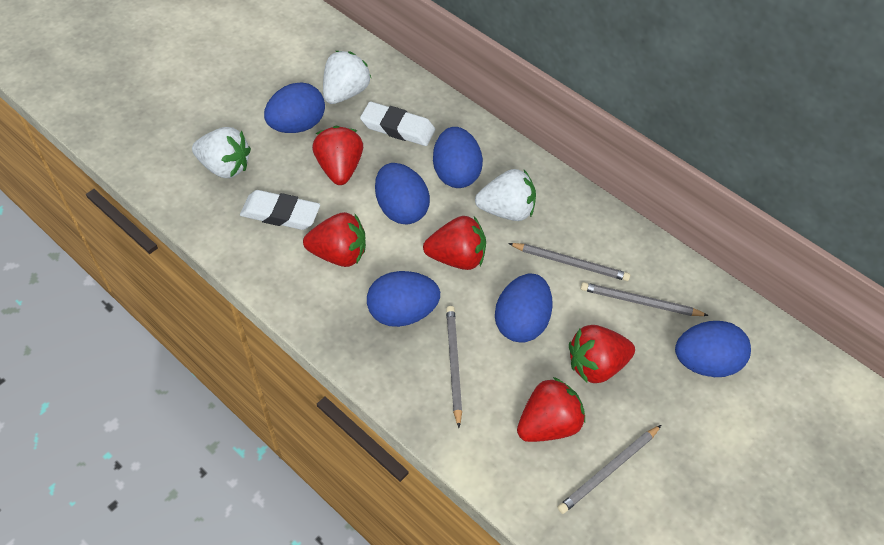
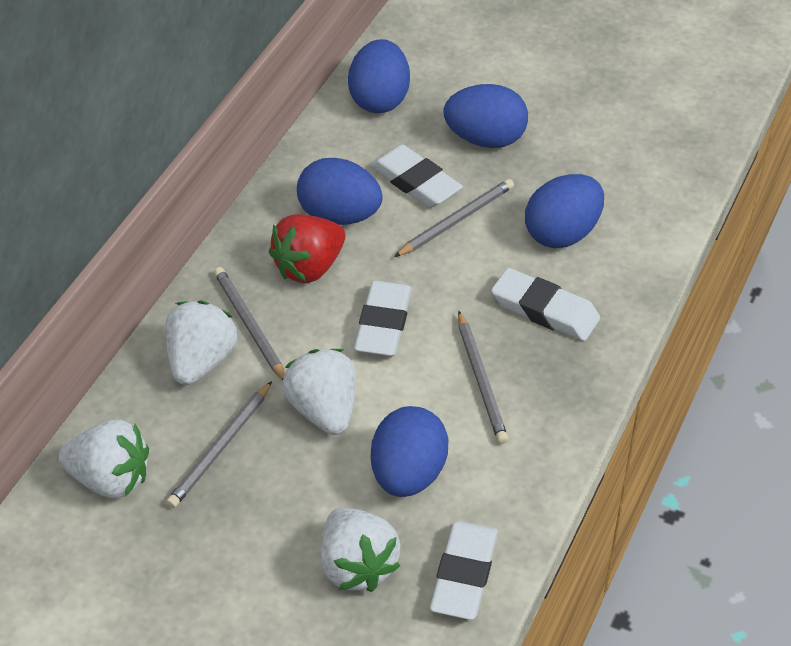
blue egg: [264,82,325,133] [367,271,440,327] [375,163,430,225] [433,127,483,188] [495,274,553,343] [675,321,751,377] = 6 -> [297,158,383,225] [348,39,410,113] [371,406,448,497] [443,84,528,148] [525,174,604,248] = 5
red strawberry: [303,212,366,267] [312,126,363,185] [423,216,486,270] [517,377,585,442] [569,325,635,383] = 5 -> [269,214,345,283] = 1
white eraser: [240,190,320,230] [360,102,435,146] = 2 -> [354,281,412,356] [370,145,463,208] [430,521,498,620] [491,268,600,341] = 4
white strawberry: [192,127,251,178] [323,51,371,104] [475,169,536,221] = 3 -> [58,420,149,499] [165,301,237,385] [282,349,356,435] [321,508,400,592] = 4

